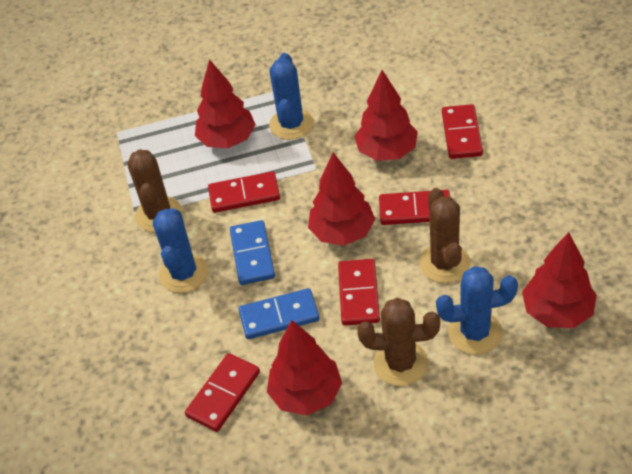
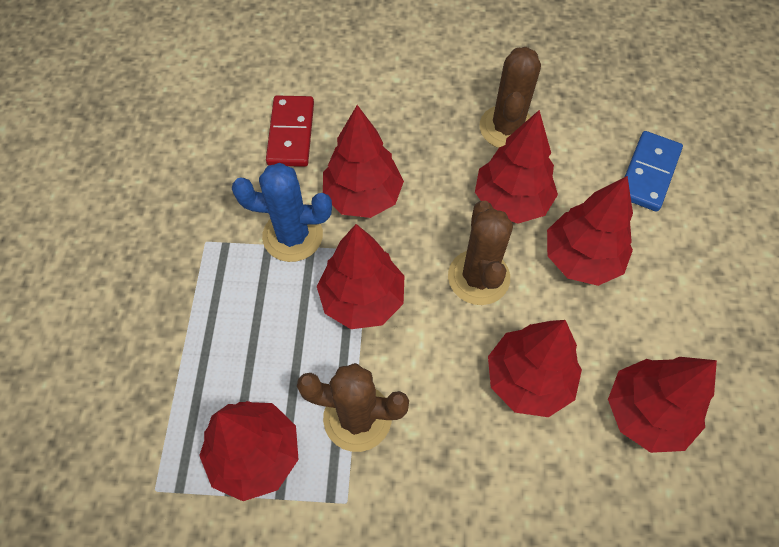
blue cactus: [153,208,208,293] [269,53,314,140] [436,266,518,355] = 3 -> [232,163,332,262] = 1
blue domino: [230,220,275,285] [238,288,319,339] = 2 -> [625,131,683,212] = 1
red domino: [185,353,260,432] [208,171,280,213] [338,259,380,326] [379,190,450,225] [442,104,483,159] = 5 -> [266,96,314,167] = 1
red tree: [195,59,256,148] [267,320,342,415] [308,152,375,246] [354,70,418,161] [522,232,597,328] = 5 -> [199,401,298,501] [317,224,404,329] [323,105,404,218] [475,110,558,224] [488,320,582,417] [547,176,633,286] [608,357,717,453] = 7

